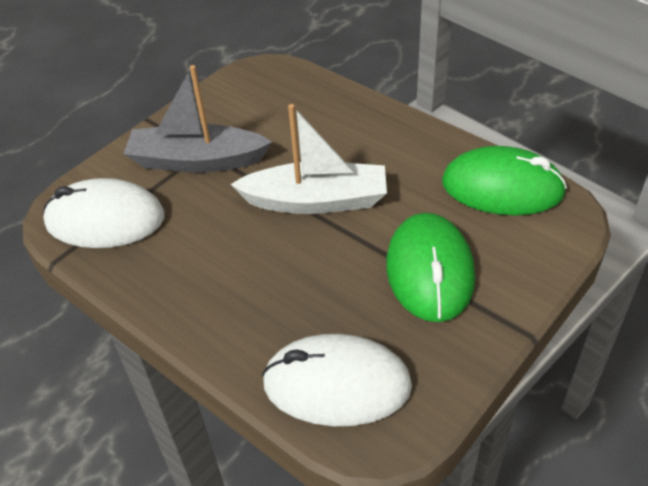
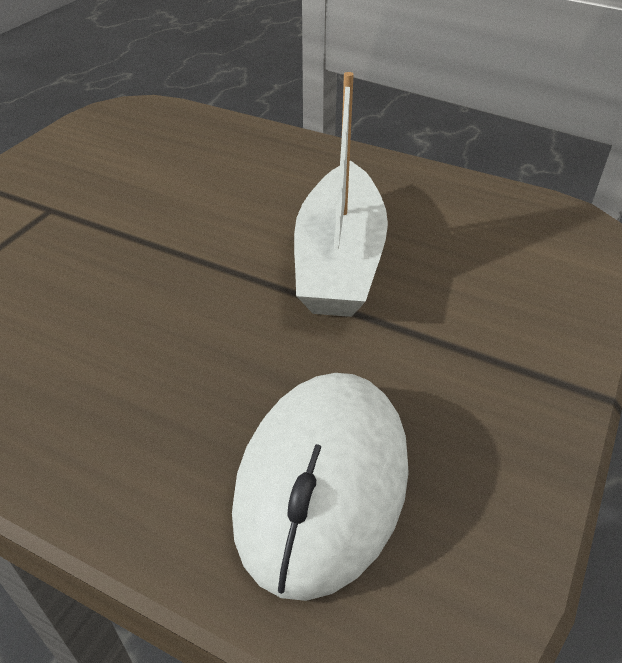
green mouse: [386,213,475,322] [442,146,567,215] = 2 -> none = 0
grey boat: [124,65,272,172] = 1 -> none = 0
white mouse: [43,178,165,248] [262,334,412,426] = 2 -> [232,373,409,601] = 1

